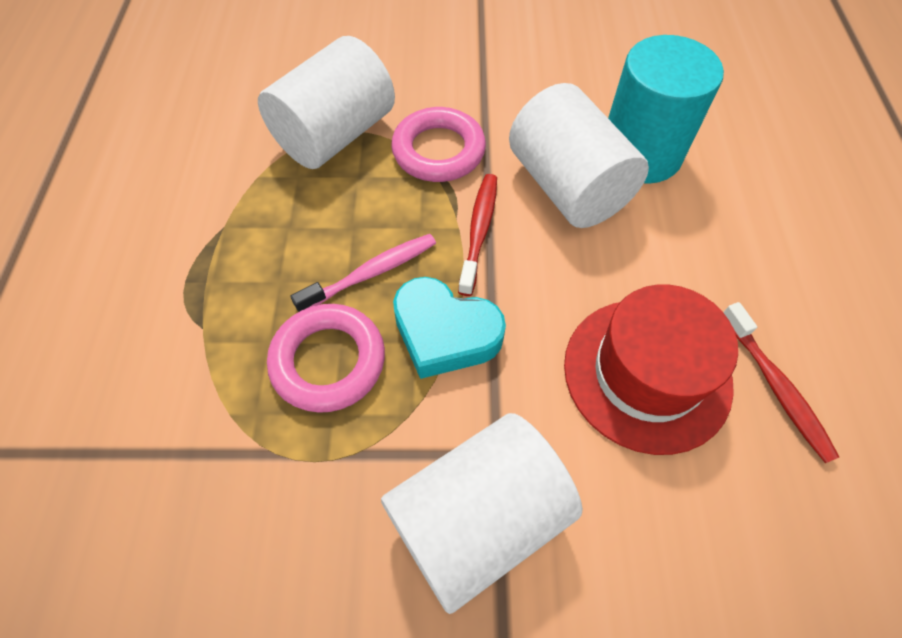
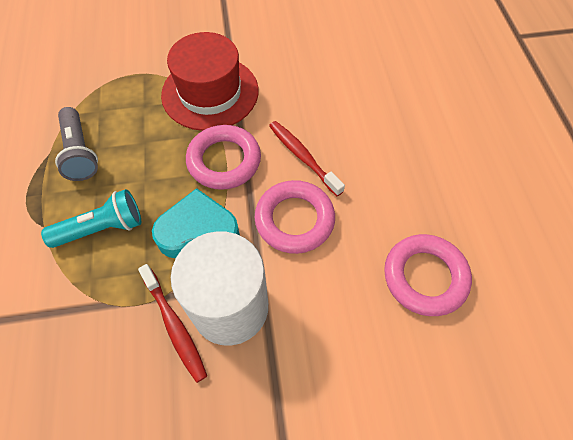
grey flashlight: none = 0 -> [55,107,98,181] = 1
pink ring: [267,304,385,413] [391,107,486,182] = 2 -> [186,125,261,190] [255,180,335,254] [384,234,472,316] = 3
pink toothbrush: [290,234,436,312] = 1 -> none = 0
turquoise cylinder: [608,35,724,184] = 1 -> none = 0
turquoise flashlight: none = 0 -> [41,189,141,248] = 1
white cylinder: [258,36,395,169] [381,413,583,614] [509,83,649,228] = 3 -> [171,231,268,346] = 1

